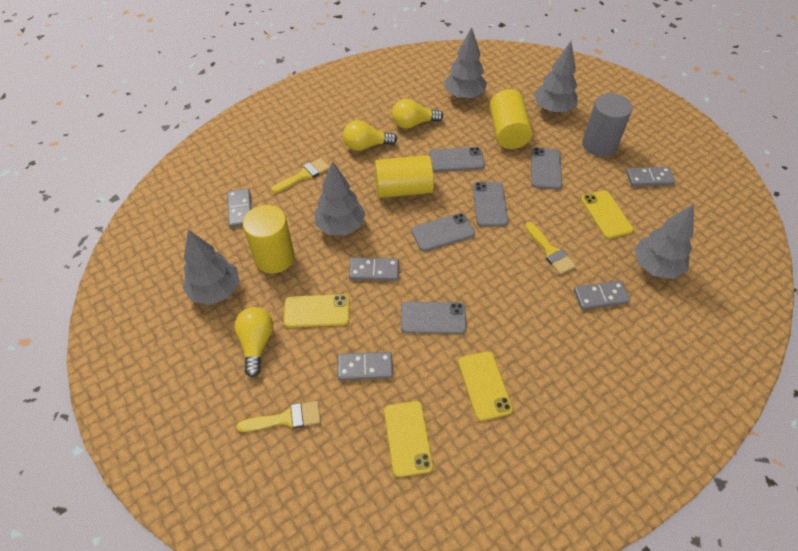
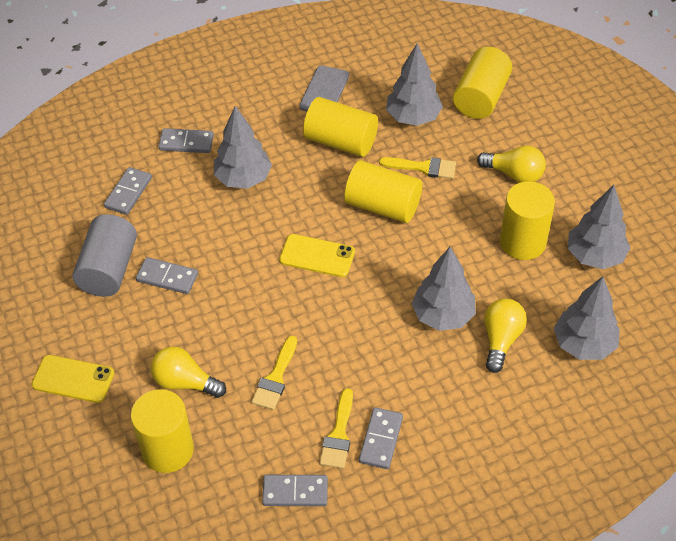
grey phone: [401,302,466,334] [411,213,475,251] [429,147,485,172] [473,182,508,226] [531,147,562,190] = 5 -> [299,65,349,112] = 1
yellow cylinder: [243,205,295,273] [375,155,434,198] [490,89,532,149] = 3 -> [131,389,194,473] [303,97,378,157] [344,160,422,223] [453,47,512,119] [500,181,555,260] = 5
yellow phone: [284,294,349,328] [384,401,433,477] [458,351,513,421] [581,190,633,239] = 4 -> [32,355,114,403] [279,234,355,277] = 2

